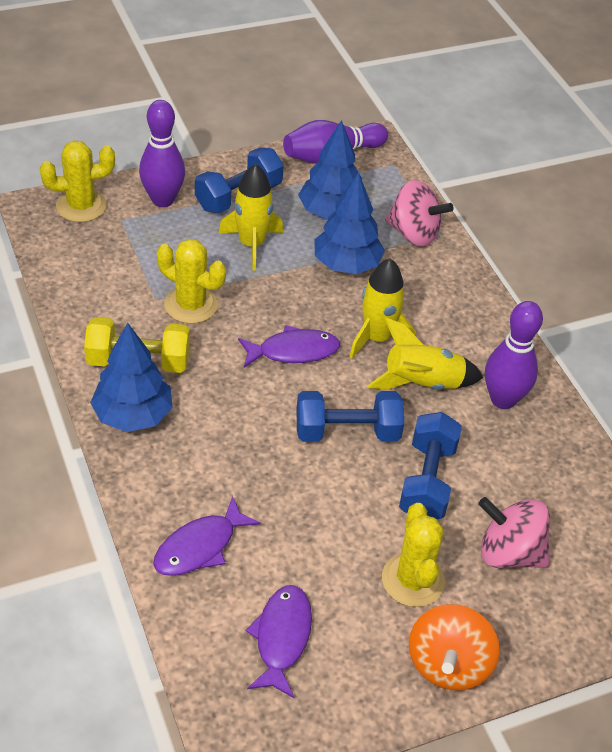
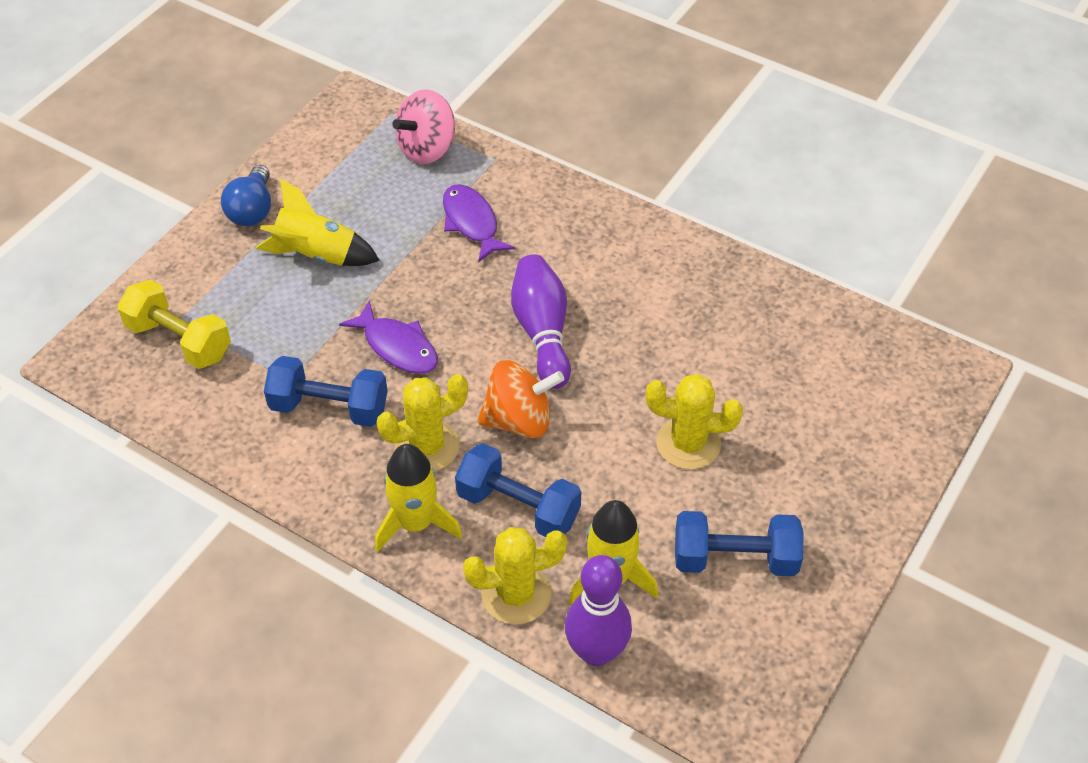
blue light bulb: none = 0 -> [221,165,271,226] = 1
blue tree: [90,323,173,432] [298,120,362,220] [314,172,385,274] = 3 -> none = 0
pink spinning top: [385,180,454,247] [478,497,550,568] = 2 -> [392,89,455,164] = 1
purple bowling pin: [139,100,185,207] [283,120,388,164] [485,301,543,409] = 3 -> [511,254,571,389] [565,555,632,666] = 2
purple fish: [153,496,261,576] [238,325,340,367] [246,585,312,698] = 3 -> [339,300,438,374] [443,184,515,263] = 2

